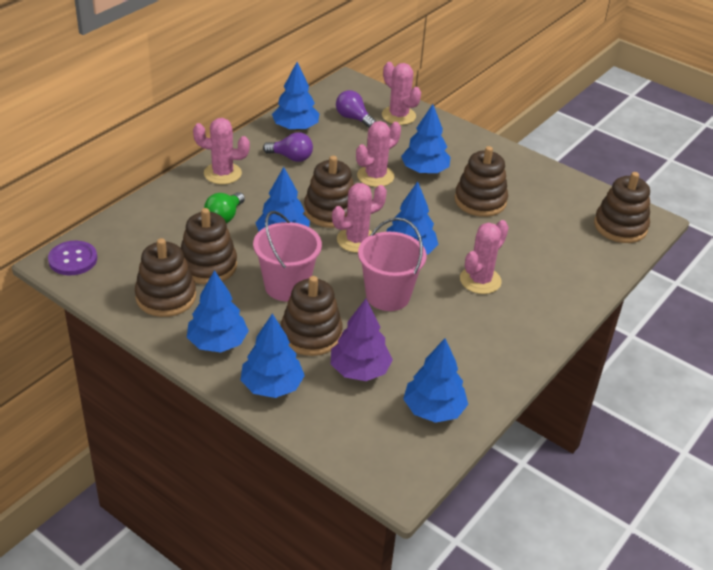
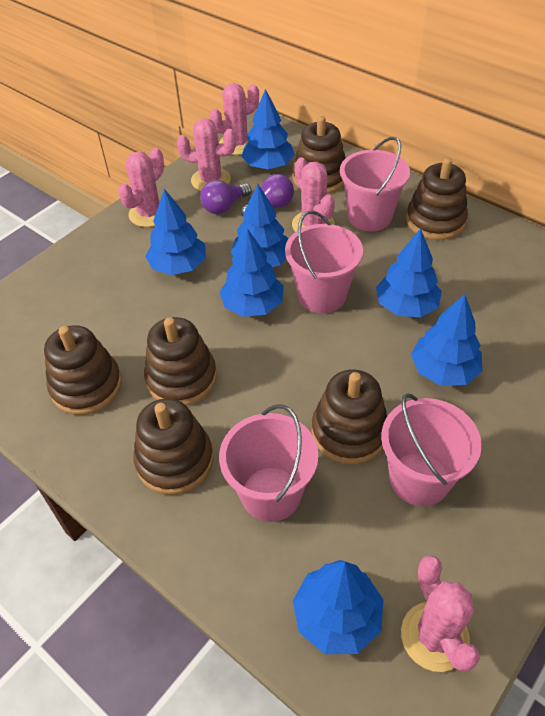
green light bulb: [204,192,245,223] = 1 -> none = 0
pink bucket: [253,211,322,301] [358,218,427,311] = 2 -> [219,404,318,522] [285,211,363,313] [340,137,410,231] [381,393,482,506] = 4
purple button: [48,241,97,275] = 1 -> none = 0
purple tree: [331,299,393,381] = 1 -> none = 0

